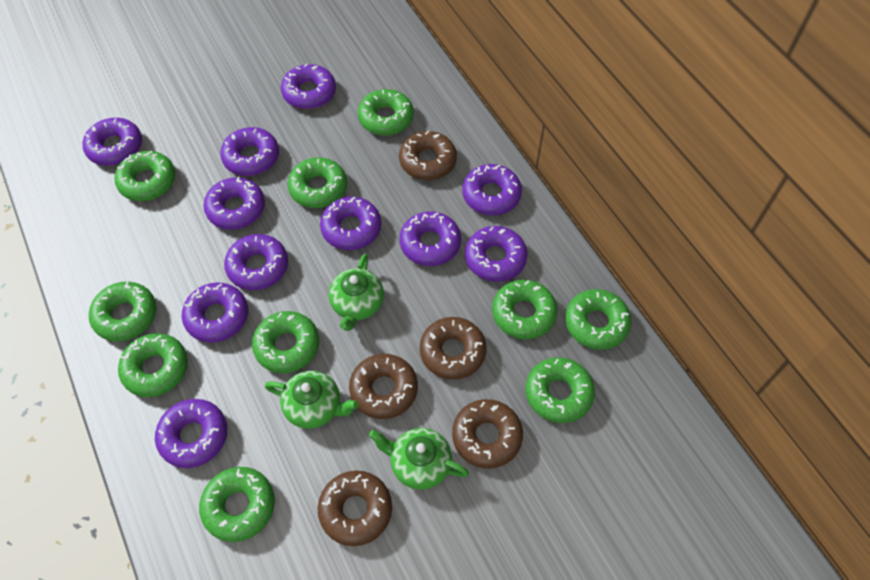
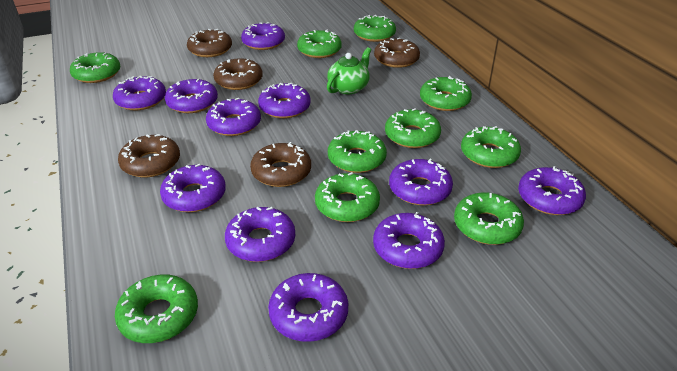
green teapot: [265,371,359,429] [329,254,384,331] [369,428,469,490] = 3 -> [327,47,371,94] = 1

